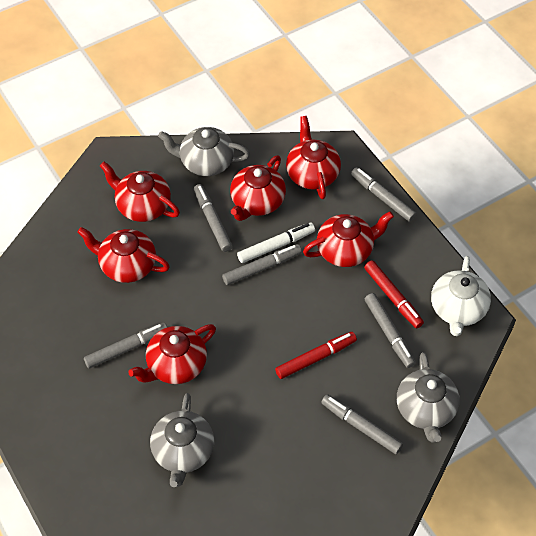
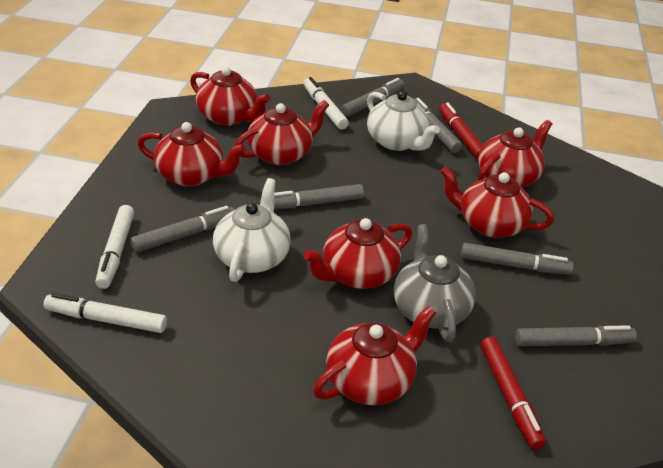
grey teapot: [150,393,214,487] [158,127,250,176] [397,352,460,442] = 3 -> [394,224,476,342] = 1
red teapot: [77,227,170,283] [100,162,180,222] [128,324,216,384] [230,155,286,221] [286,116,341,199] [303,211,394,267] = 6 -> [137,122,246,186] [190,67,270,126] [235,100,329,165] [303,218,412,289] [313,306,436,405] [440,166,554,238] [478,120,552,187] = 7
white marker: [237,223,315,263] = 1 -> [43,293,167,333] [95,205,134,289] [303,77,349,130] = 3
white teapot: [431,256,491,336] = 1 -> [213,178,291,282] [367,91,440,151] = 2

